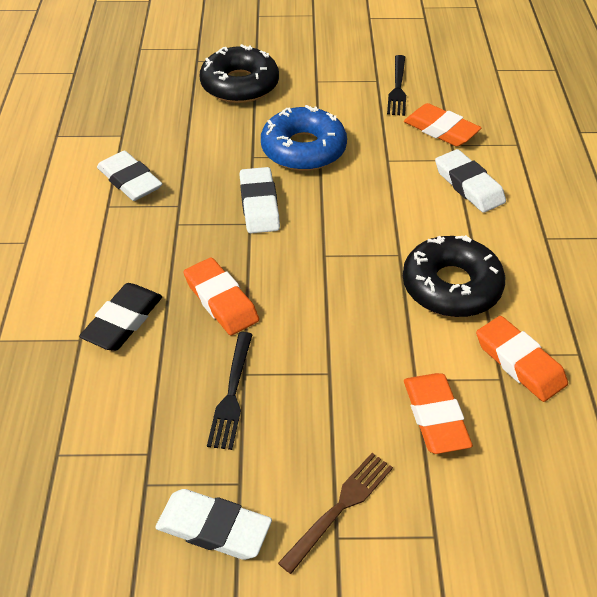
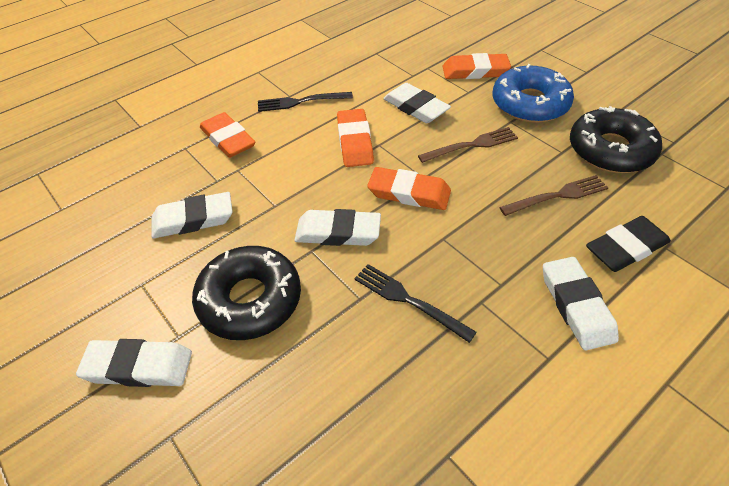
brown fork: [278,453,393,574] = 1 -> [418,127,518,163] [499,175,608,216] = 2
white eraser: [97,151,162,201] [155,489,272,560] [239,167,280,234] [435,149,506,213] = 4 -> [76,339,192,387] [151,192,233,238] [294,209,381,246] [383,83,451,123] [543,257,619,350] = 5

